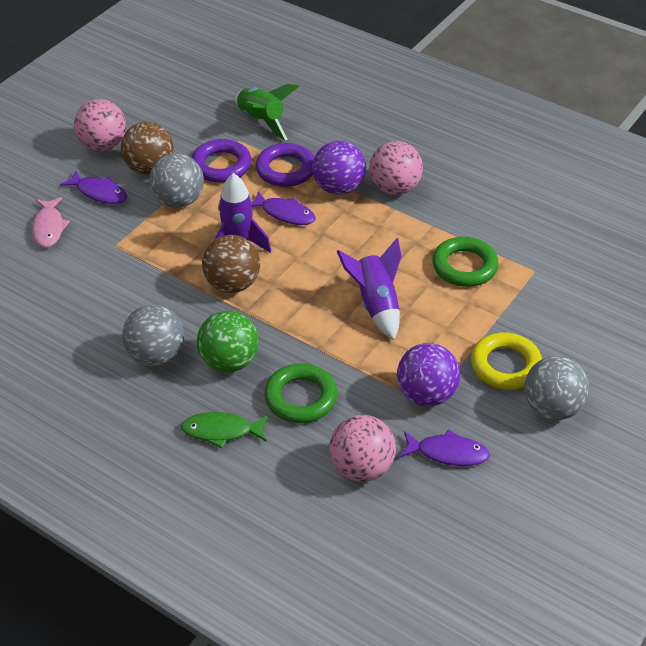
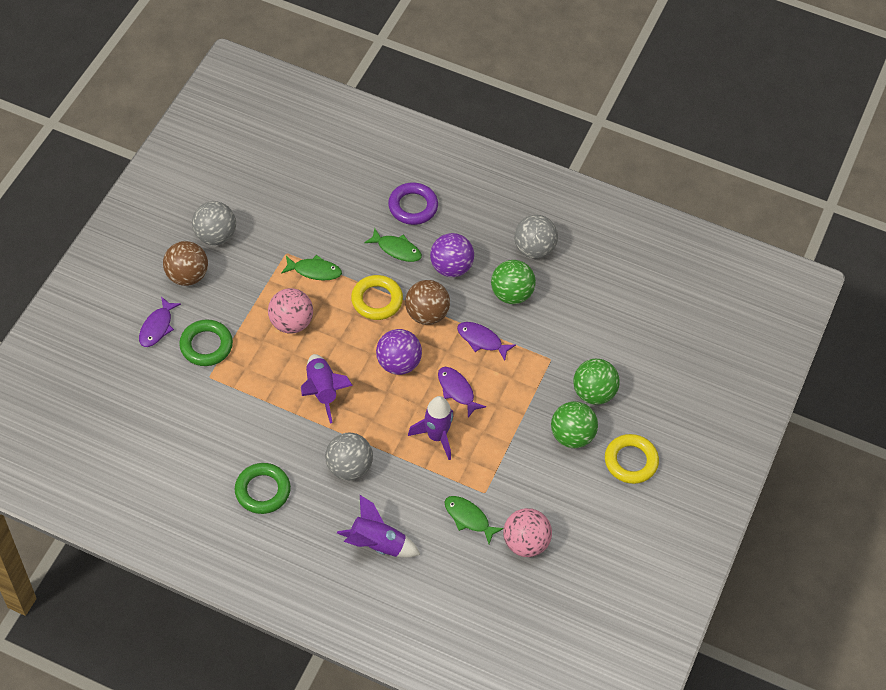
green ball: [197,311,259,372] = 1 -> [491,260,536,304] [551,401,598,448] [573,359,620,405] = 3
green fish: [181,412,268,448] = 1 -> [281,255,342,280] [364,228,422,262] [445,496,504,544] = 3
green rocket: [235,84,299,140] = 1 -> none = 0
pink ball: [74,99,126,151] [329,415,396,482] [369,141,423,195] = 3 -> [268,288,313,334] [503,508,552,557] = 2
pink fish: [32,197,70,248] = 1 -> none = 0
purple ring: [191,139,252,183] [256,143,315,187] = 2 -> [388,182,438,225] = 1
purple rocket: [214,173,271,253] [337,238,402,340] = 2 -> [301,354,353,423] [337,495,421,558] [408,396,453,460] = 3
yellow ring: [471,332,542,390] = 1 -> [351,275,403,320] [605,434,659,484] = 2

